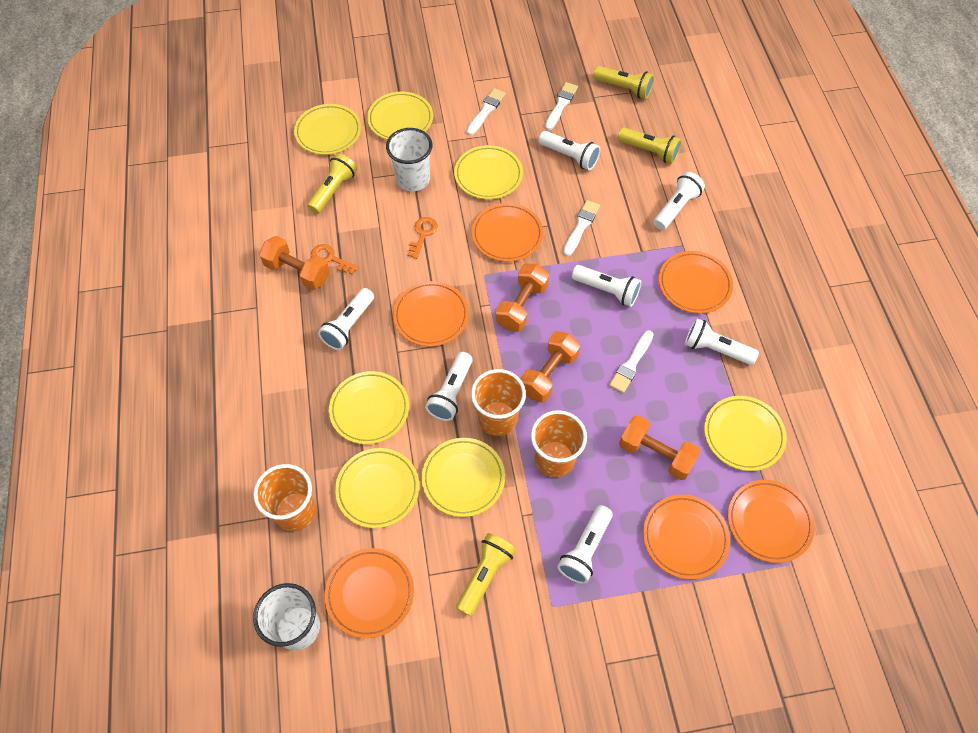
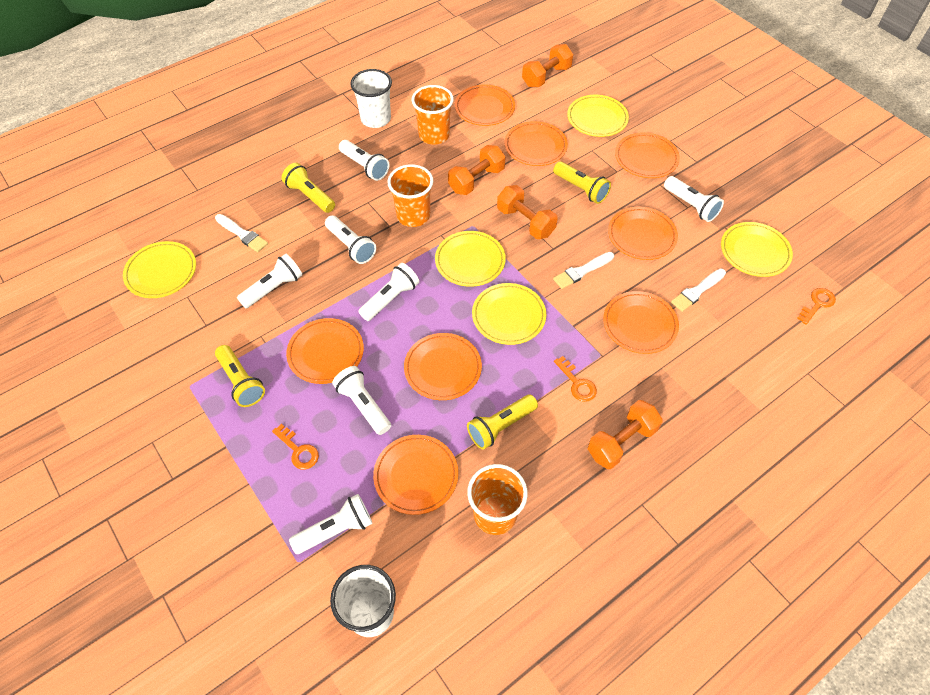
orange key: [311,244,359,275] [408,217,438,259] = 2 -> [272,424,319,469] [554,356,597,402] [797,288,836,325] = 3
orange plate: [325,548,414,638] [393,281,469,347] [472,203,543,262] [643,495,730,579] [659,251,733,314] [728,480,815,563] = 6 -> [286,318,364,384] [373,435,458,515] [404,333,482,400] [455,85,515,126] [505,121,568,166] [603,291,679,354] [608,207,678,260] [615,132,680,178] = 8
white brush: [467,88,506,136] [545,82,578,130] [563,200,600,256] [609,330,654,393] = 4 -> [215,214,268,252] [553,252,614,289] [671,268,726,312] = 3
yellow plate: [294,104,361,155] [329,371,409,444] [335,448,419,528] [367,92,433,140] [422,438,505,517] [454,145,523,199] [704,396,787,471] = 7 -> [123,241,196,298] [435,231,506,287] [472,283,546,345] [567,95,629,137] [721,222,793,277] = 5

